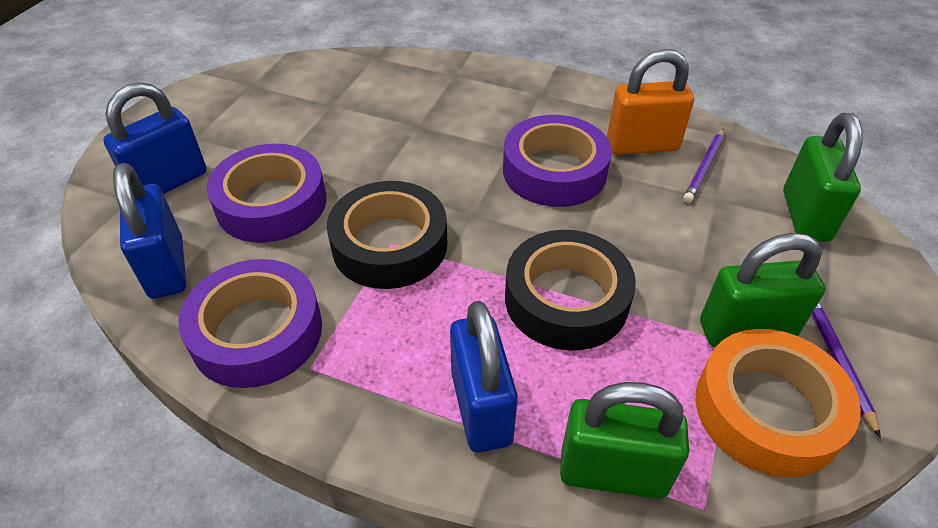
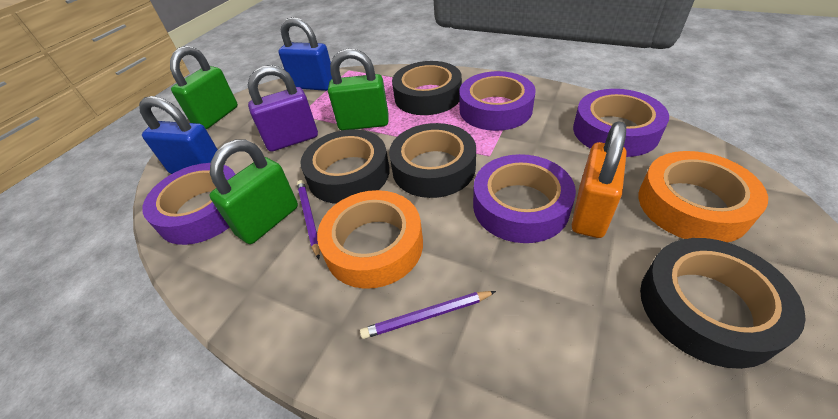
black tape: [327,181,447,289] [505,230,636,351] = 2 -> [300,129,390,204] [389,123,476,198] [392,61,462,115] [640,238,806,369] = 4
blue padlock: [103,82,207,194] [113,163,186,299] [450,301,518,453] = 3 -> [139,96,225,174] [278,17,332,91] = 2
orange tape: [696,329,861,478] = 1 -> [317,190,423,289] [638,151,768,242] = 2
purple padlock: none = 0 -> [248,65,318,152] = 1
purple tape: [179,259,322,388] [207,144,326,243] [503,115,612,207] = 3 -> [142,163,236,245] [459,71,536,131] [473,154,576,243] [573,89,669,157] = 4

